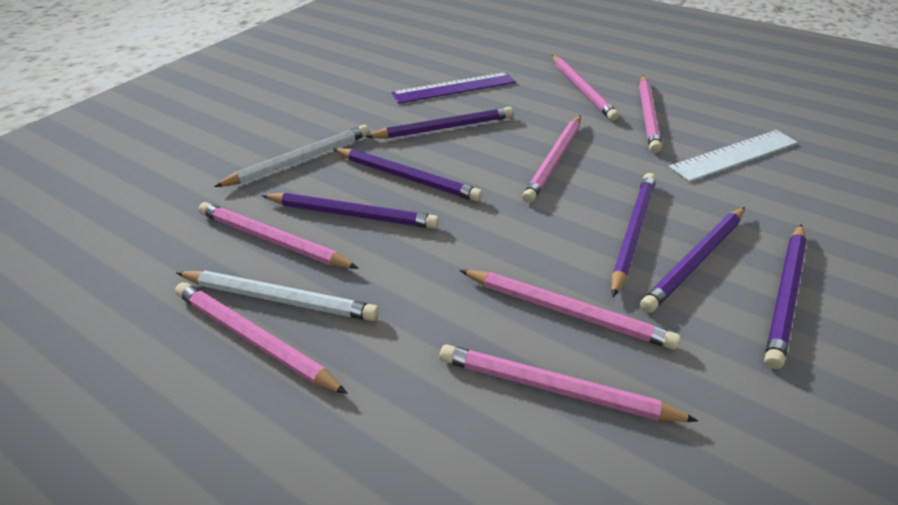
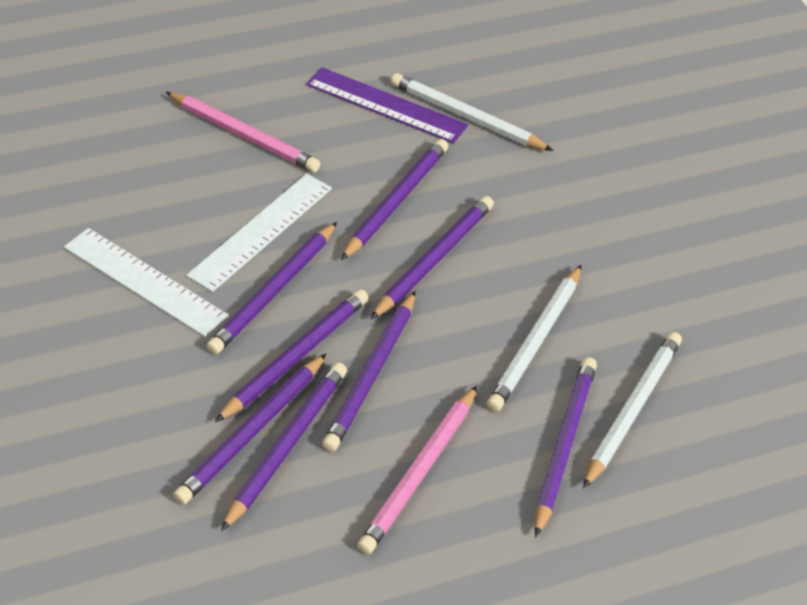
pink pencil: [175,282,348,394] [198,202,359,269] [440,344,698,422] [459,270,680,350] [522,115,581,203] [552,55,619,121] [639,76,662,153] = 7 -> [166,92,320,172] [357,385,477,554] = 2
purple pencil: [261,193,439,229] [334,148,483,202] [365,107,513,139] [612,173,656,297] [640,207,745,313] [764,224,807,369] = 6 -> [173,354,326,505] [207,222,337,354] [215,289,368,422] [221,362,347,531] [322,291,416,452] [341,139,448,260] [370,196,494,319] [535,357,597,538] = 8
white pencil: [176,271,379,321] [214,125,369,187] = 2 -> [391,73,553,151] [487,265,581,412] [583,332,682,489] = 3
white ruler: [669,130,798,182] = 1 -> [64,228,229,337] [186,174,332,292] = 2

